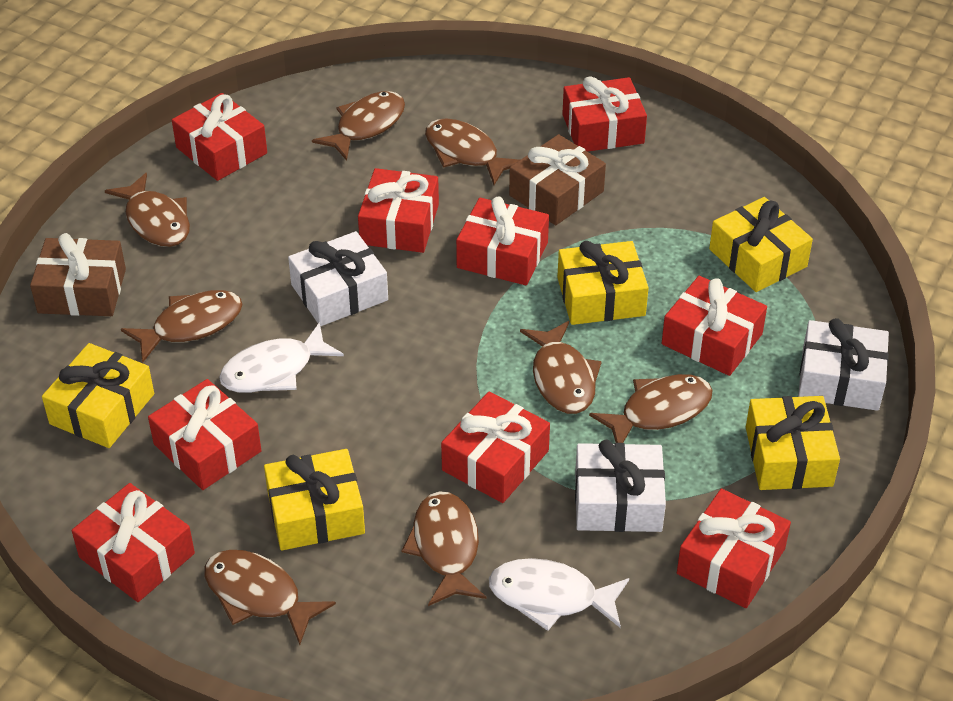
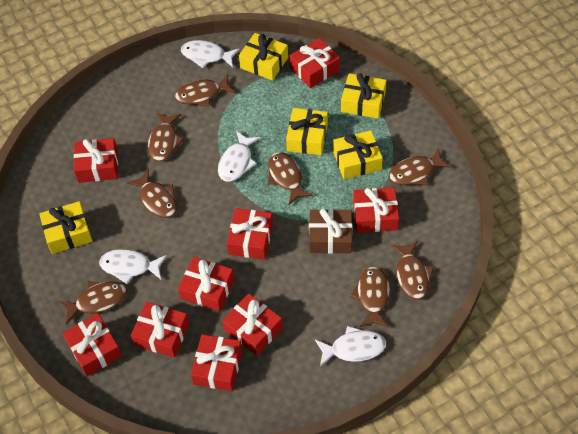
brown gift: [30,233,126,316] [509,134,606,225] = 2 -> [309,209,352,254] = 1
white fish: [219,322,344,393] [489,558,629,631] = 2 -> [99,249,167,284] [181,40,240,68] [218,131,260,182] [315,326,386,366] = 4
white gift: [288,231,388,326] [575,440,666,532] [798,318,889,411] = 3 -> none = 0

